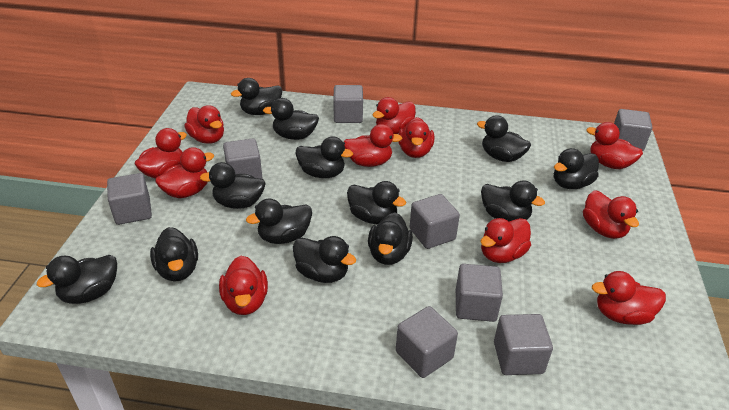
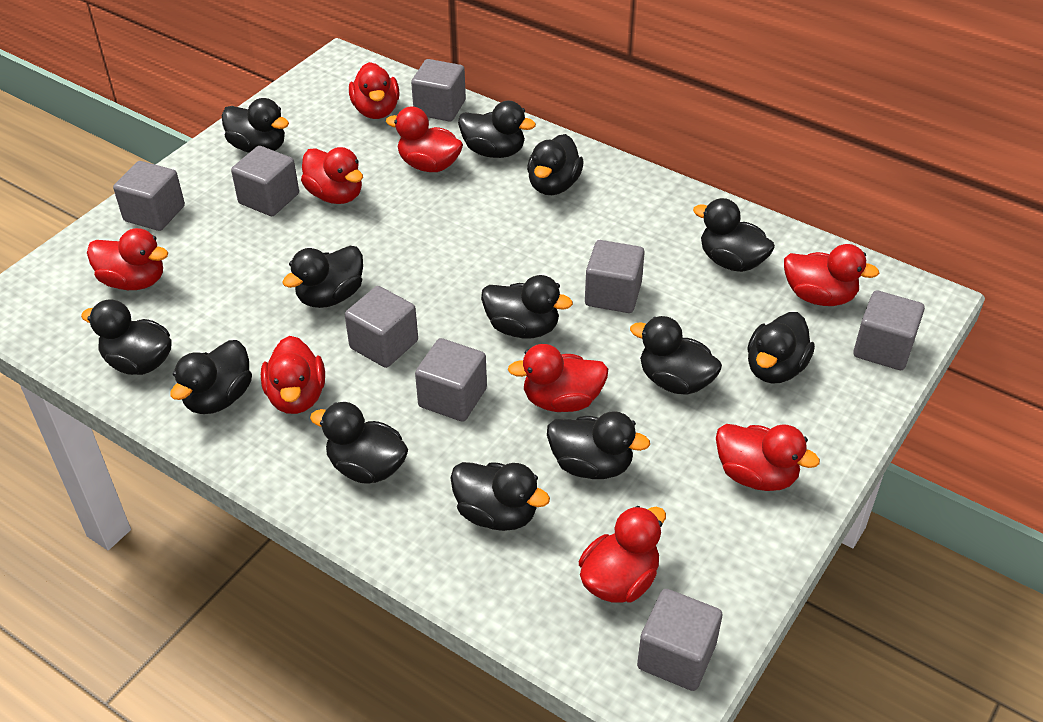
red duck: [134,128,187,179] [155,147,214,198] [184,105,224,144] [219,256,268,315] [344,124,402,167] [372,97,416,134] [399,117,434,158] [480,218,531,263] [583,190,639,239] [586,122,643,169] [592,271,666,325] = 11 -> [87,228,168,290] [261,336,325,414] [301,147,363,204] [349,62,400,119] [386,106,463,172] [508,344,608,412] [579,506,666,603] [716,424,820,491] [784,244,879,306] = 9

